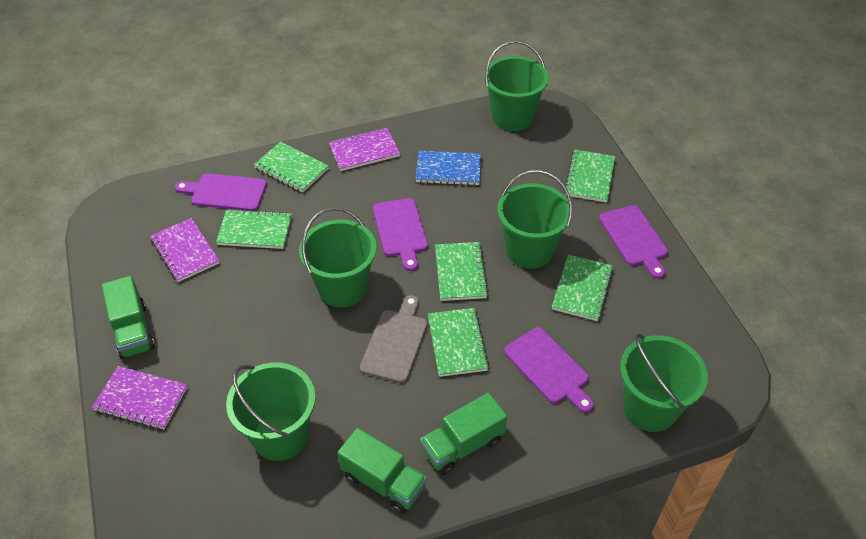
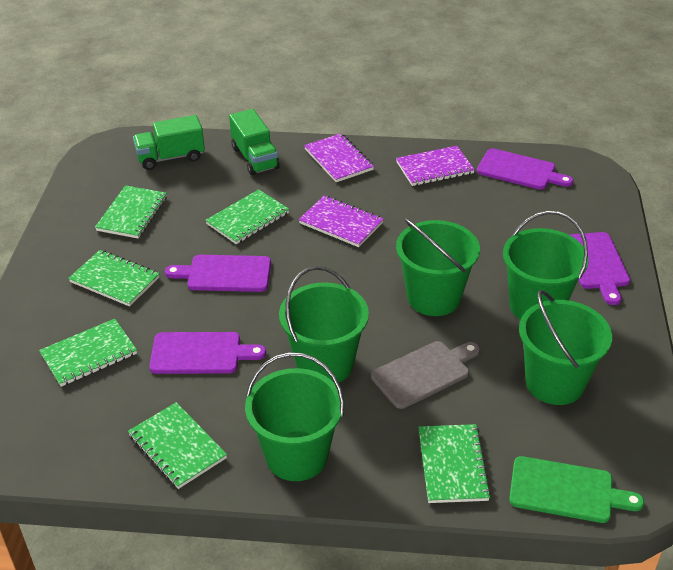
blue notebook: [416,151,481,186] = 1 -> none = 0
green cutting board: none = 0 -> [509,456,644,523] = 1
green truck: [102,276,155,359] [337,428,427,514] [420,393,507,475] = 3 -> [133,115,205,170] [229,109,280,175] = 2

